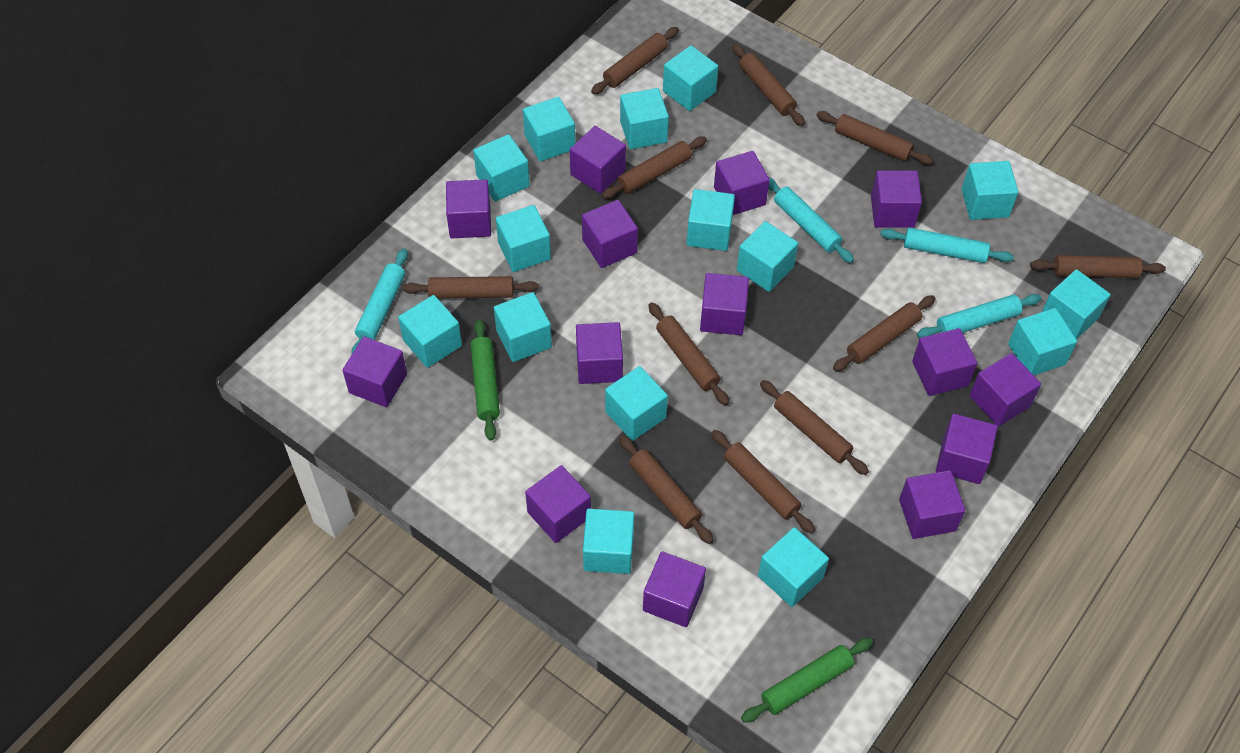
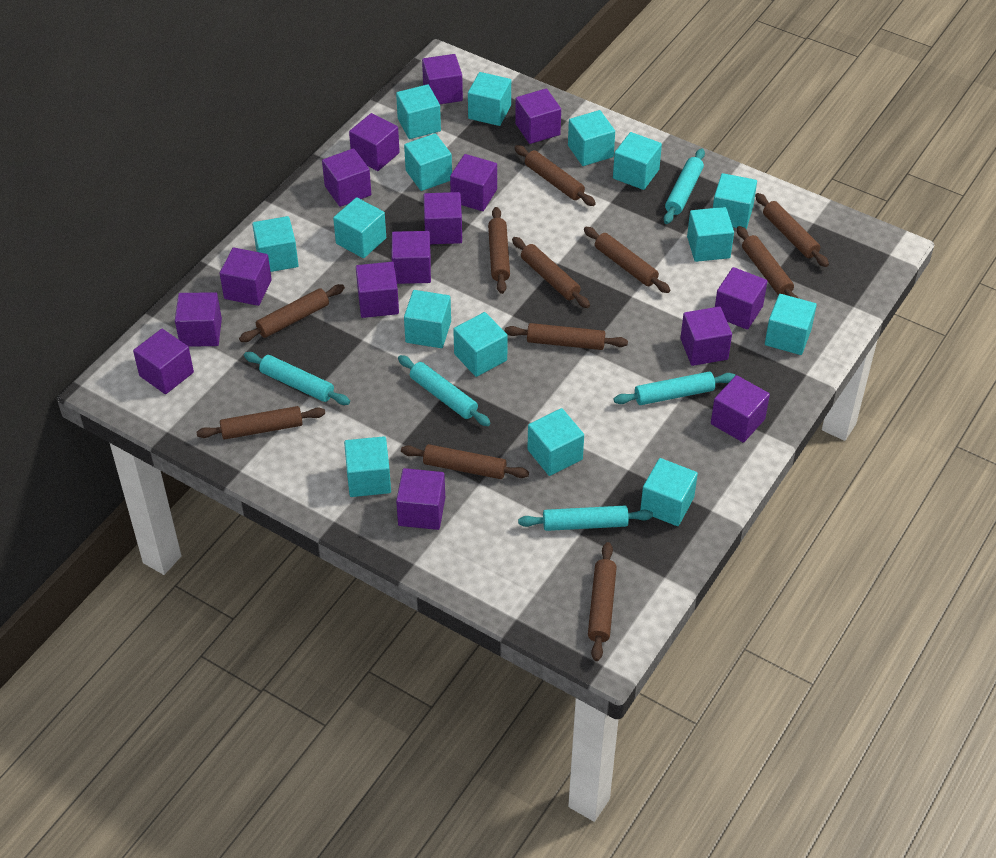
green rolling pin: [471,319,500,441] [741,638,873,723] = 2 -> none = 0
purple cube: [342,336,407,407] [446,179,491,238] [525,465,591,543] [570,126,626,194] [576,322,623,384] [582,200,638,268] [643,551,706,627] [700,273,749,335] [714,151,770,215] [871,170,922,228] [899,470,965,539] [912,328,977,396] [936,414,998,484] [970,353,1041,427] = 14 -> [133,329,194,394] [175,292,222,347] [220,247,272,306] [322,148,371,207] [349,113,400,171] [356,262,399,318] [392,231,431,284] [396,468,445,530] [422,54,463,104] [424,192,462,244] [450,154,497,211] [515,88,561,144] [680,306,732,366] [711,375,770,443] [715,267,767,330] = 15
turquoise rolling pin: [351,248,408,353] [768,178,854,263] [880,228,1014,263] [917,294,1042,338] = 4 -> [244,352,350,405] [398,355,491,426] [518,506,653,531] [614,372,735,405] [664,148,705,224] = 5

